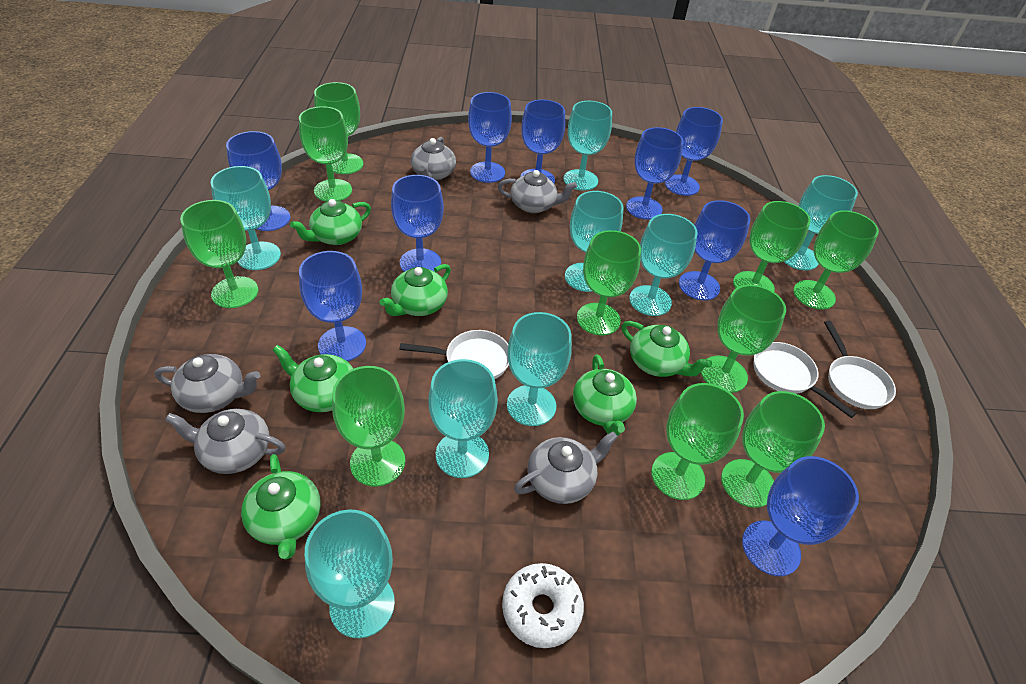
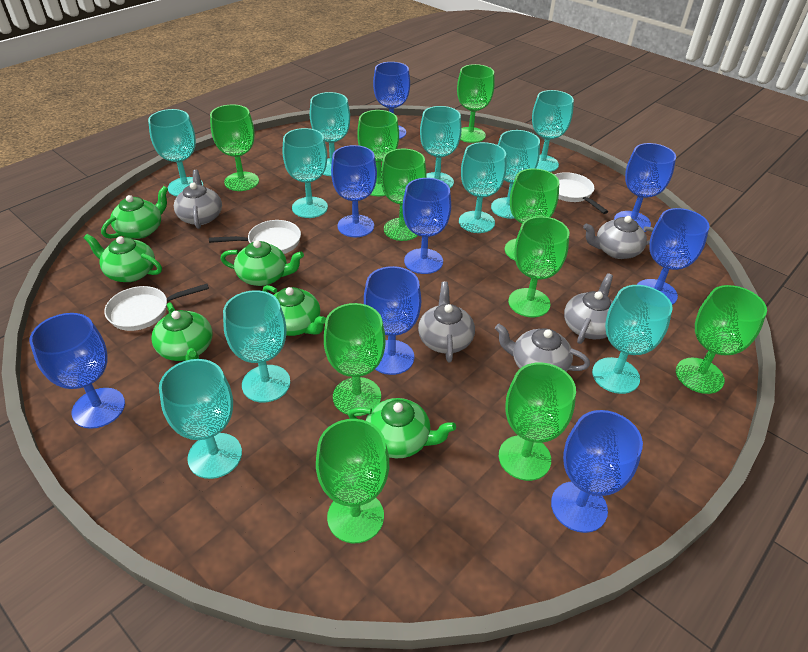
blue goblet: [226,131,290,231] [299,251,366,362] [391,175,444,272] [468,92,512,183] [520,99,565,183] [626,127,683,220] [665,107,723,196] [679,200,750,300] [742,456,859,576] = 9 -> [29,313,125,429] [331,145,377,237] [364,266,421,375] [373,62,410,139] [403,178,451,274] [551,410,643,533] [614,143,676,232] [637,208,710,305] = 8
turquoise goblet: [211,166,281,270] [305,509,395,638] [428,359,498,478] [507,312,572,426] [563,101,612,191] [565,191,624,292] [629,214,698,316] [785,175,858,271] = 8 -> [148,109,203,196] [159,359,242,479] [223,290,290,403] [283,128,328,218] [310,92,350,176] [420,106,462,188] [459,142,506,233] [491,130,540,219] [532,90,574,172] [592,285,673,394] = 10
white donut: [502,563,584,648] = 1 -> none = 0

